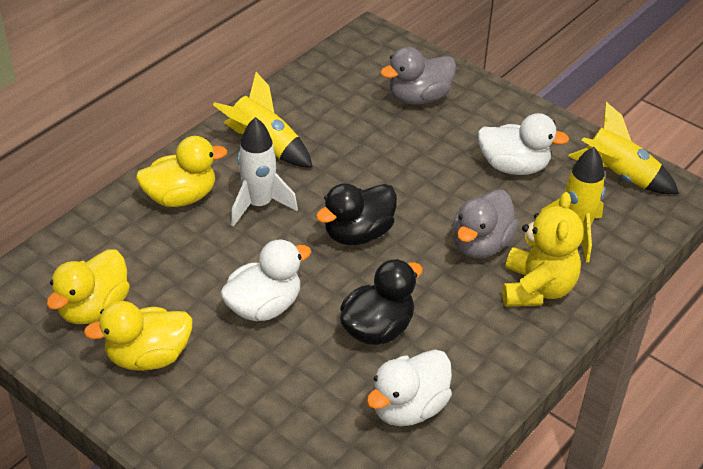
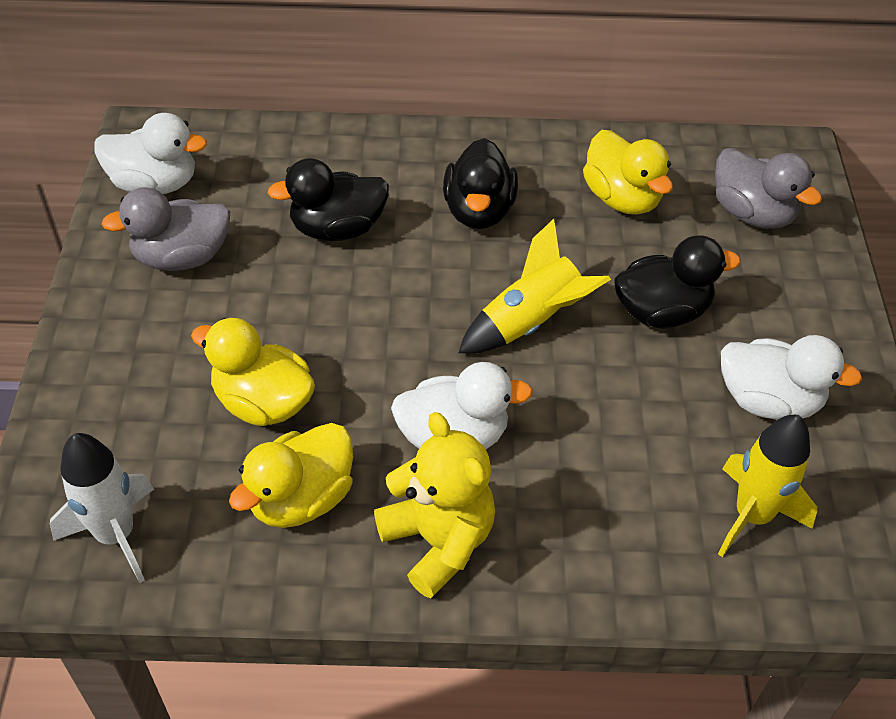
black duck: [316,183,397,245] [340,259,423,345] = 2 -> [268,158,389,241] [443,138,518,229] [614,236,741,329] = 3
yellow rocket: [213,72,313,168] [541,147,606,263] [568,102,679,194] = 3 -> [459,219,611,353] [718,415,817,557] = 2

